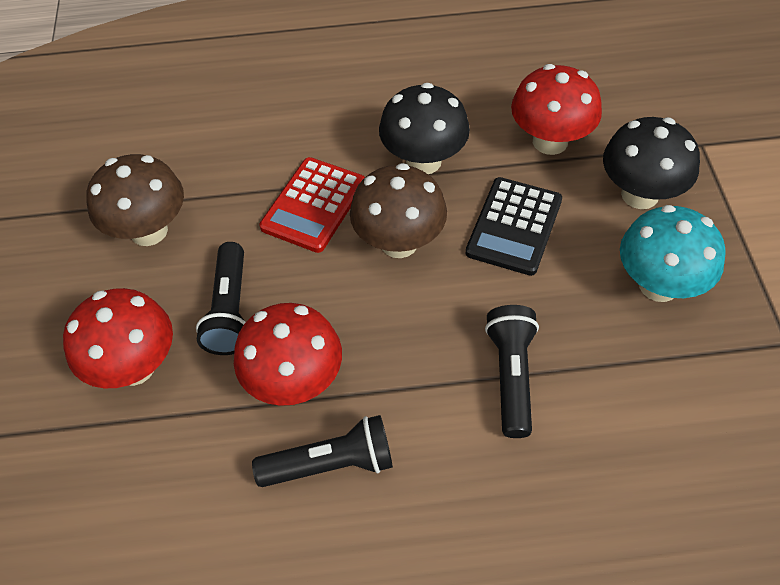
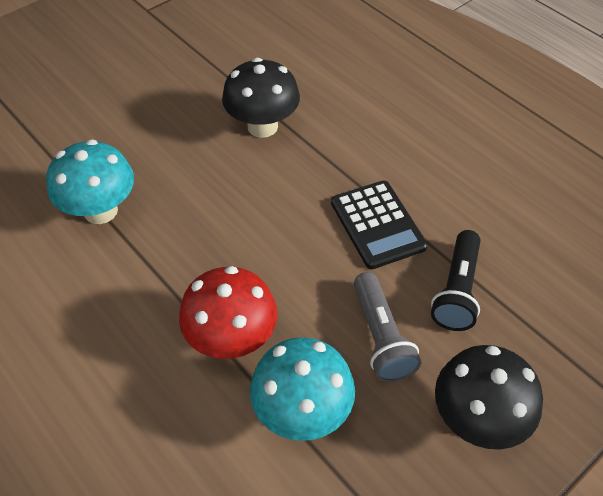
black flashlight: [196,242,246,355] [252,415,393,487] [485,305,539,438] = 3 -> [431,230,481,331] = 1
brown mushroom: [86,154,184,246] [350,163,447,258] = 2 -> none = 0
grey flashlight: none = 0 -> [354,272,421,382] = 1
red calculator: [259,157,365,253] = 1 -> none = 0
red mushroom: [63,288,173,388] [234,303,342,406] [511,64,602,155] = 3 -> [179,266,277,359] = 1
turquoise mushroom: [620,205,726,302] = 1 -> [46,139,134,224] [250,337,355,441] = 2

